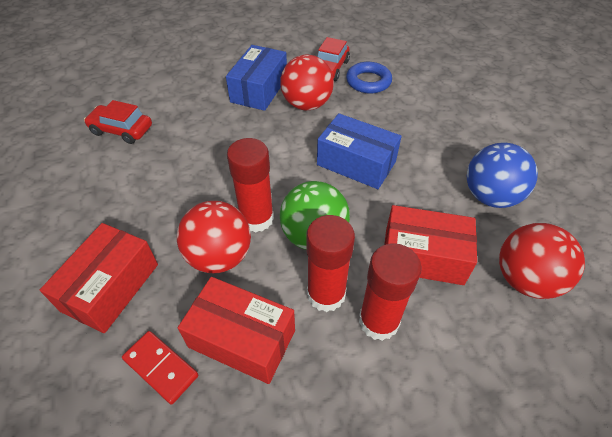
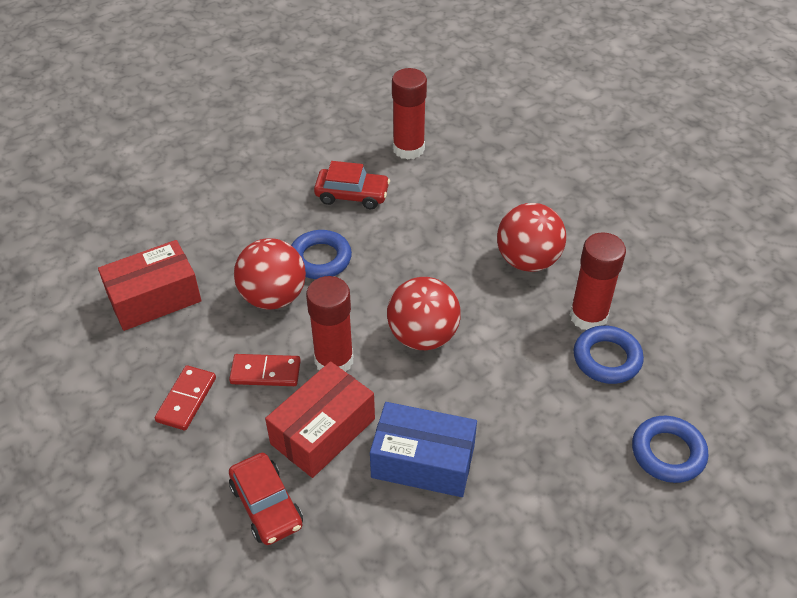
blue ball: [467,143,538,208] = 1 -> none = 0
blue box: [226,45,287,111] [317,113,402,189] = 2 -> [370,402,477,497] = 1
blue ring: [346,62,392,93] = 1 -> [291,230,352,279] [574,325,644,384] [632,416,708,483] = 3
green ball: [280,181,350,250] = 1 -> none = 0
red box: [40,223,158,333] [178,277,295,384] [384,205,477,285] = 3 -> [98,240,201,331] [265,361,375,478] = 2
red domino: [122,331,198,404] = 1 -> [155,365,216,430] [229,354,301,386] = 2

